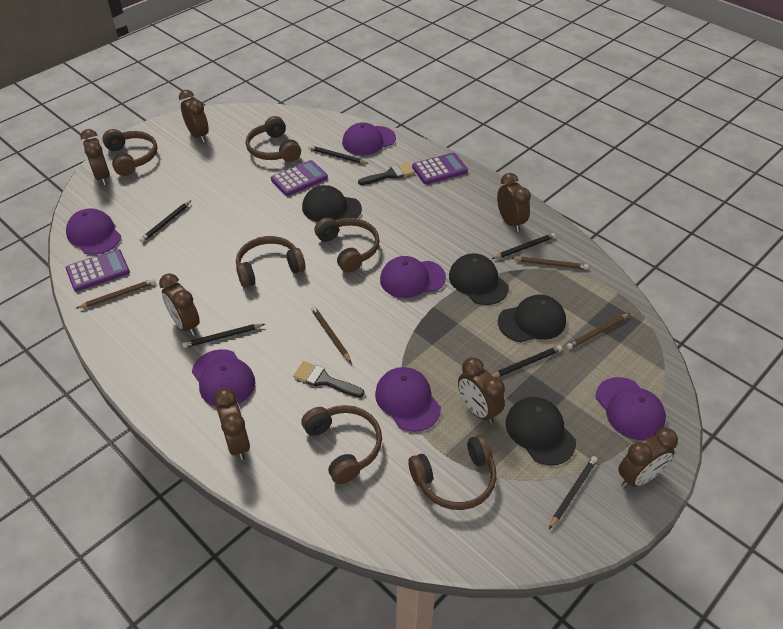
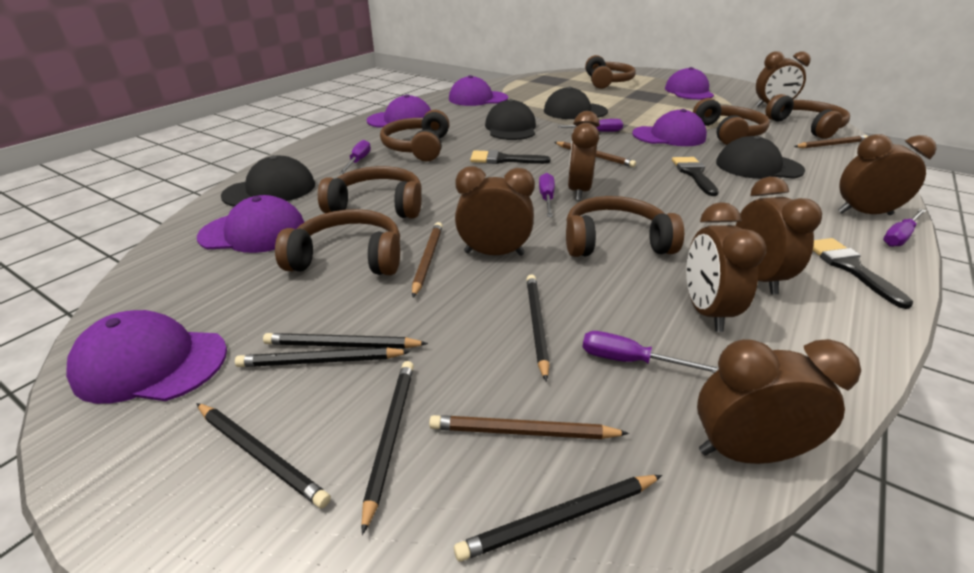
black brush: [293,361,365,398] [358,163,415,185] = 2 -> [470,150,551,164] [672,157,719,196] [813,238,913,309] = 3
brown headphones: [102,129,157,176] [236,236,306,288] [246,116,301,162] [301,405,382,484] [315,218,380,273] [408,434,497,510] = 6 -> [275,209,400,275] [318,166,422,219] [380,110,449,162] [566,196,684,257] [585,55,636,89] [693,98,770,145] [766,94,850,139] = 7
purple calculator: [66,249,130,292] [271,160,328,196] [412,153,468,184] = 3 -> none = 0
purple screwdriver: none = 0 -> [339,140,371,174] [539,173,555,217] [558,119,623,132] [582,331,719,373] [883,209,927,247] = 5

